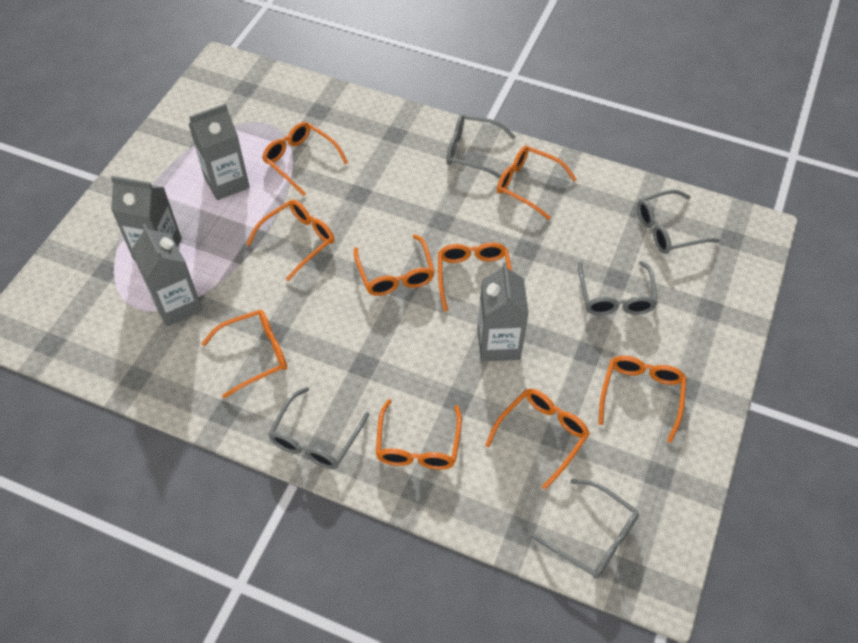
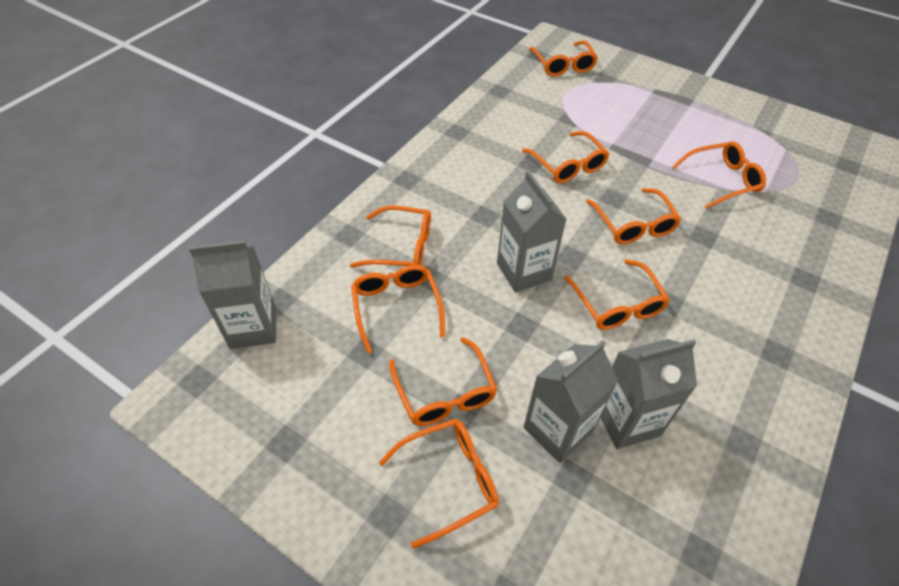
grey glasses: [268,387,369,469] [446,115,516,178] [531,479,639,579] [578,261,658,315] [637,190,720,254] = 5 -> none = 0

